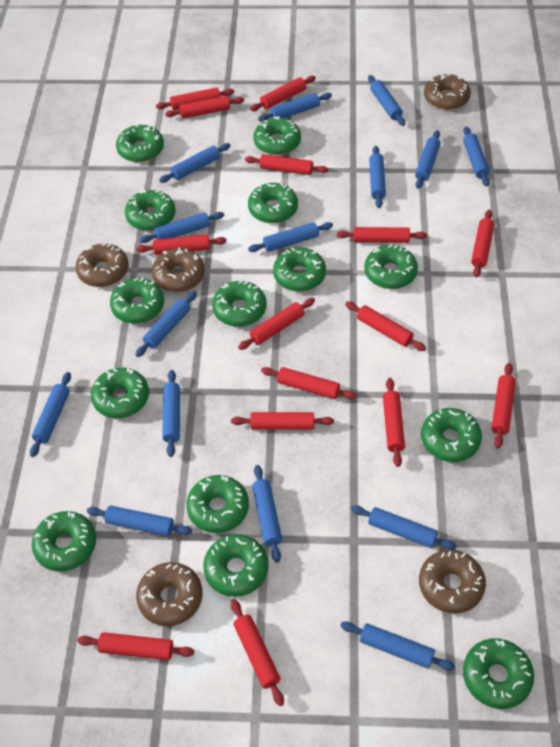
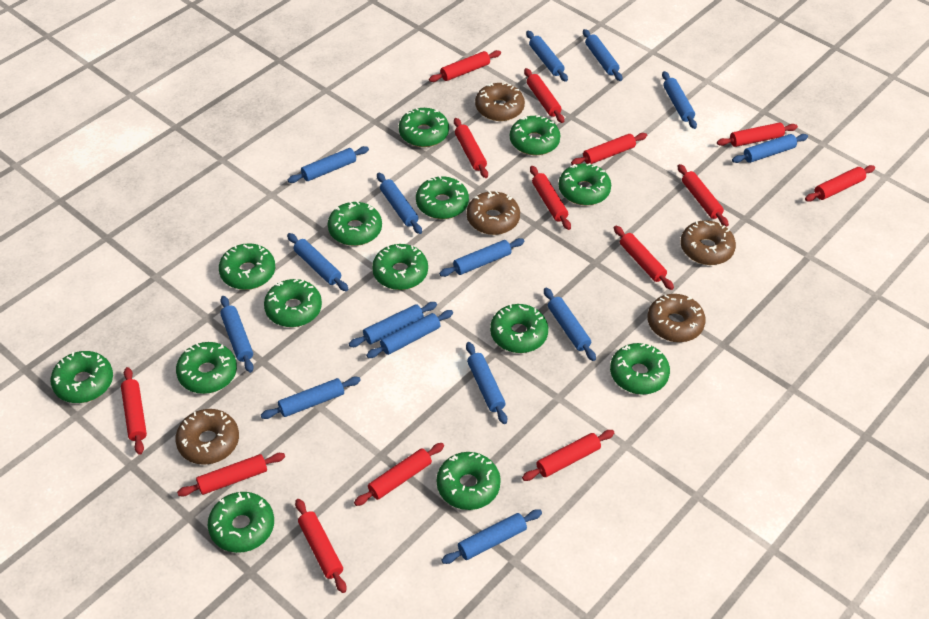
red rolling pin: [77,632,194,660] [136,235,227,255] [156,87,234,110] [165,96,244,118] [231,412,334,430] [231,599,284,706] [238,298,315,350] [245,154,328,175] [250,76,316,111] [261,367,357,399] [337,227,427,243] [345,302,426,351] [383,378,405,467] [471,210,494,277] [492,363,516,448] = 15 -> [121,367,147,455] [177,453,285,497] [295,499,346,593] [354,443,444,506] [429,50,501,82] [454,118,488,178] [522,430,614,481] [524,68,564,123] [530,166,571,230] [571,133,647,165] [614,226,674,290] [678,164,729,227] [717,122,798,147] [805,165,875,202] = 14

